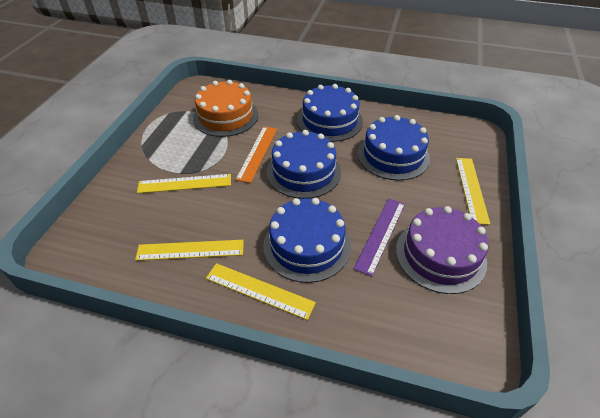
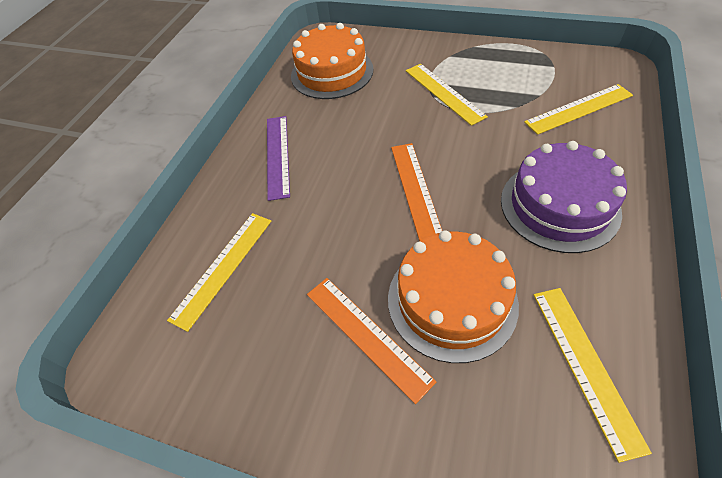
blue cake: [263,198,351,283] [267,130,341,199] [297,84,363,142] [357,115,430,181] = 4 -> none = 0
orange cake: [193,80,258,137] = 1 -> [291,23,374,99] [388,230,519,363] = 2
orange ruler: [235,126,277,183] = 1 -> [307,278,436,404] [391,143,442,241] = 2

